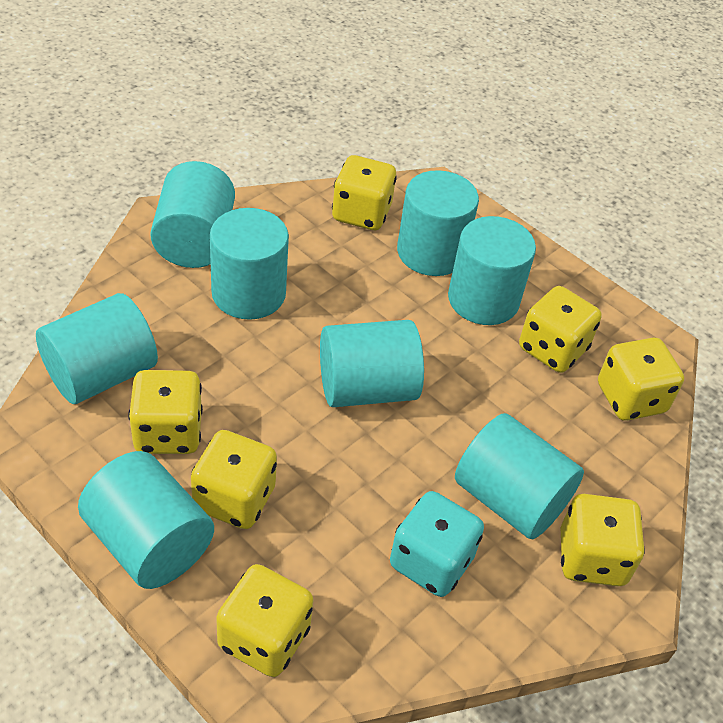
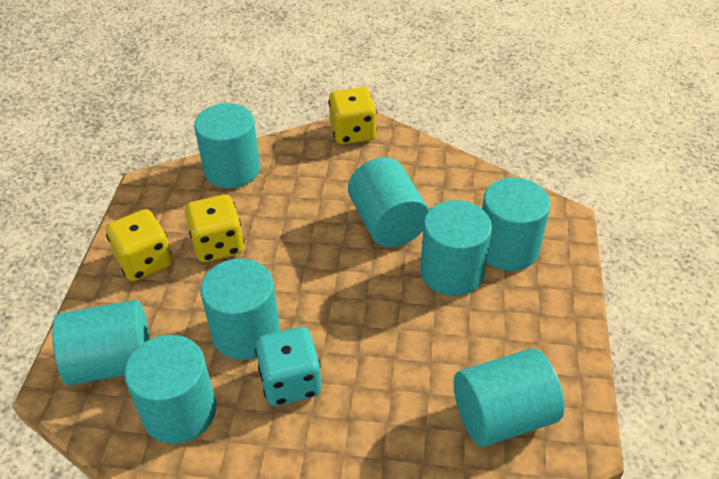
yellow dice: [128,370,203,454] [191,430,277,529] [216,564,313,677] [332,155,397,230] [519,286,602,373] [561,494,645,587] [598,338,684,421] = 7 -> [106,209,173,281] [185,195,244,262] [328,87,377,144] = 3

